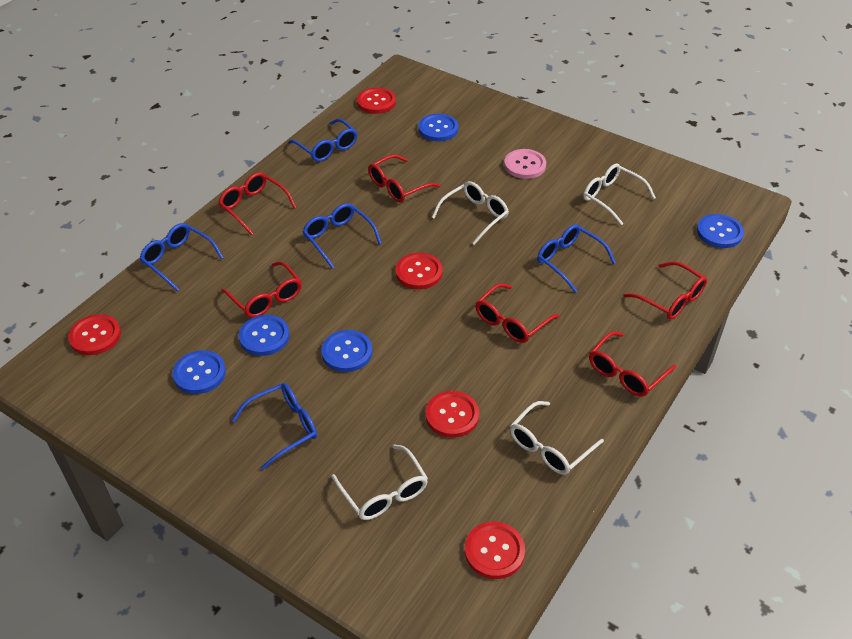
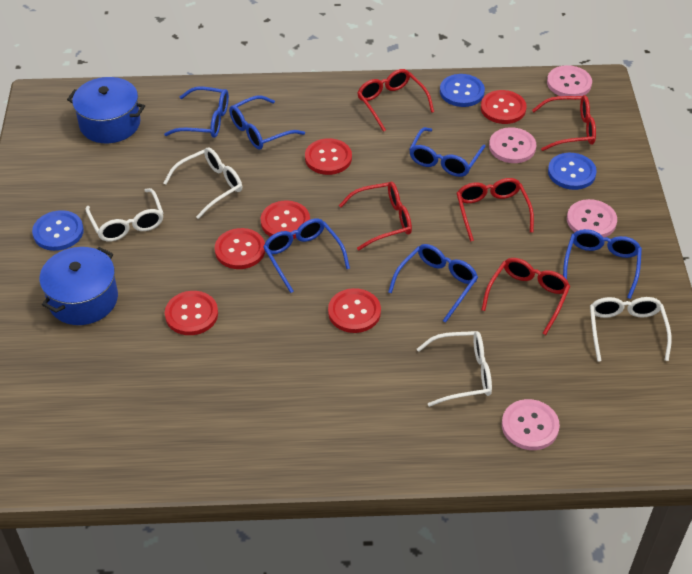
blue button: [172,350,226,394] [239,315,290,356] [321,330,373,372] [418,113,459,141] [697,214,744,248] = 5 -> [32,210,84,251] [440,74,485,107] [548,153,597,190] = 3
blue glasses: [140,223,223,291] [232,383,317,470] [288,119,357,162] [302,203,382,268] [537,224,616,293] = 5 -> [164,87,229,138] [229,96,305,149] [263,218,350,293] [388,244,478,323] [409,127,486,177] [563,229,642,299] = 6
blue pot: none = 0 -> [39,247,118,325] [67,77,145,143] = 2
pink button: [504,149,546,179] = 1 -> [489,127,536,163] [502,399,560,450] [547,65,592,96] [567,199,617,238] = 4
red button: [68,314,121,355] [357,88,396,114] [396,253,443,289] [425,391,479,438] [465,521,525,579] = 5 -> [165,291,218,335] [215,228,265,269] [261,200,310,239] [305,138,352,175] [328,288,381,333] [481,90,527,124] = 6
red glasses: [218,172,296,235] [221,261,302,318] [368,155,440,203] [476,283,559,343] [589,331,676,396] [623,261,707,320] = 6 -> [339,182,412,251] [357,69,434,132] [457,178,534,242] [481,258,570,335] [532,95,596,151] = 5

